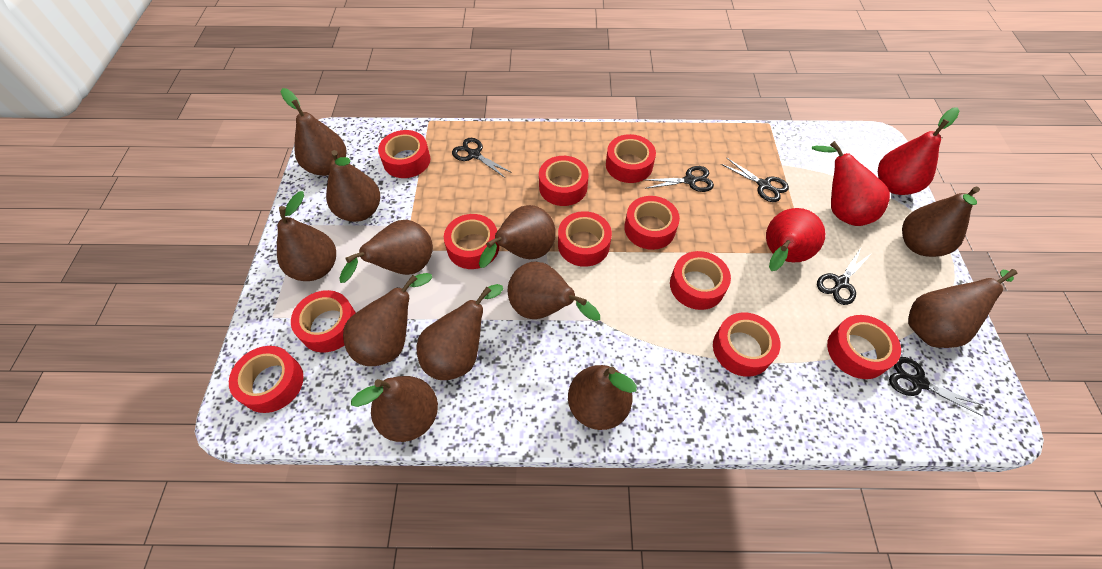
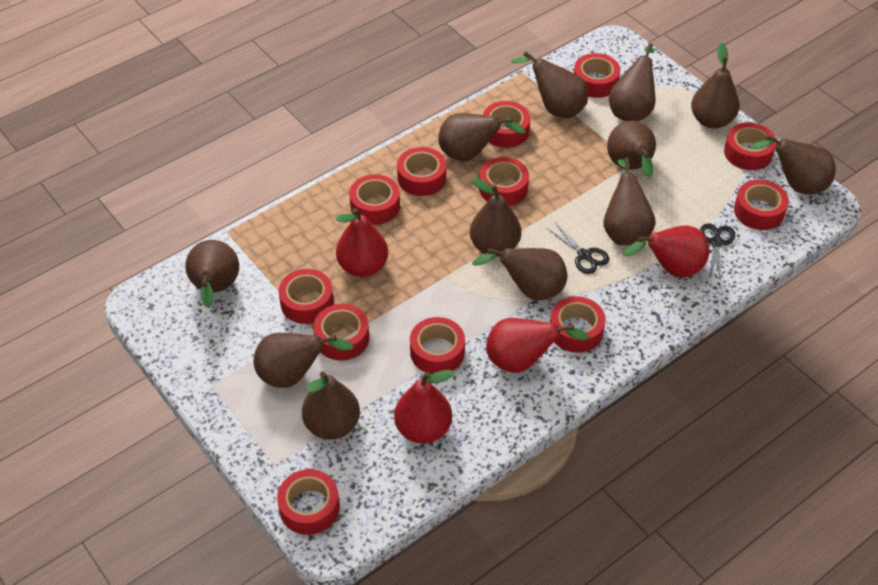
black scissors: [452,138,512,178] [644,166,714,192] [721,158,789,202] [817,248,872,305] [889,357,983,416] = 5 -> [547,223,610,274] [700,223,735,281] = 2
red pear: [766,208,825,271] [812,141,890,226] [878,107,959,195] = 3 -> [335,208,388,277] [394,370,454,444] [486,318,589,373] [623,226,709,277] = 4
red tape: [229,346,304,413] [291,290,356,353] [378,130,430,178] [444,214,499,269] [539,156,589,206] [558,211,612,267] [606,134,656,183] [624,196,680,250] [670,251,731,310] [713,312,780,377] [827,315,901,379] = 11 -> [277,469,340,535] [279,269,334,324] [314,304,369,360] [349,174,400,225] [397,147,446,196] [410,317,465,374] [479,157,529,206] [483,101,530,148] [550,296,605,353] [574,53,620,98] [724,123,777,170] [734,179,789,230] = 12

